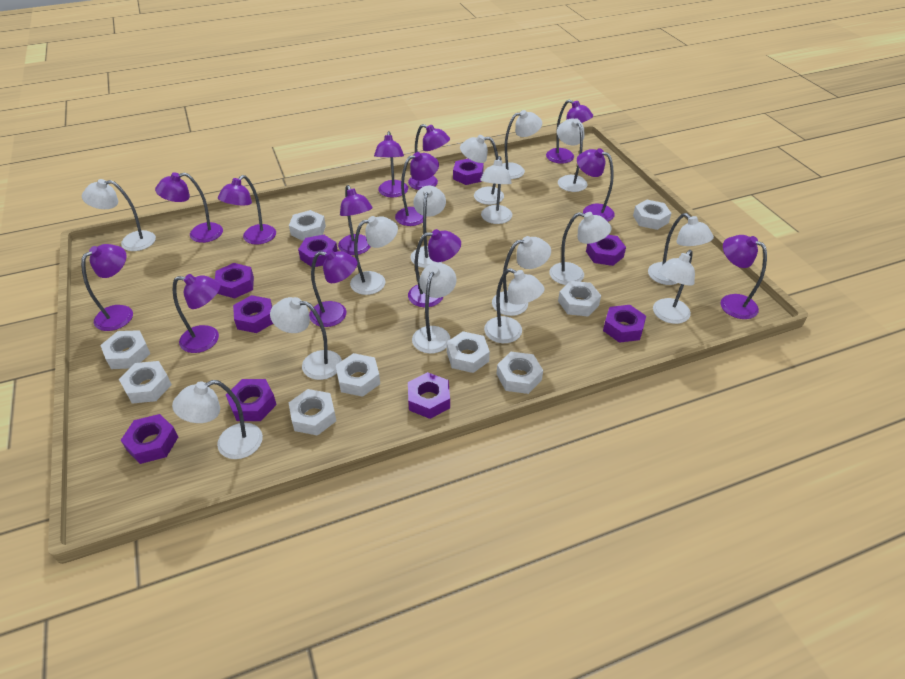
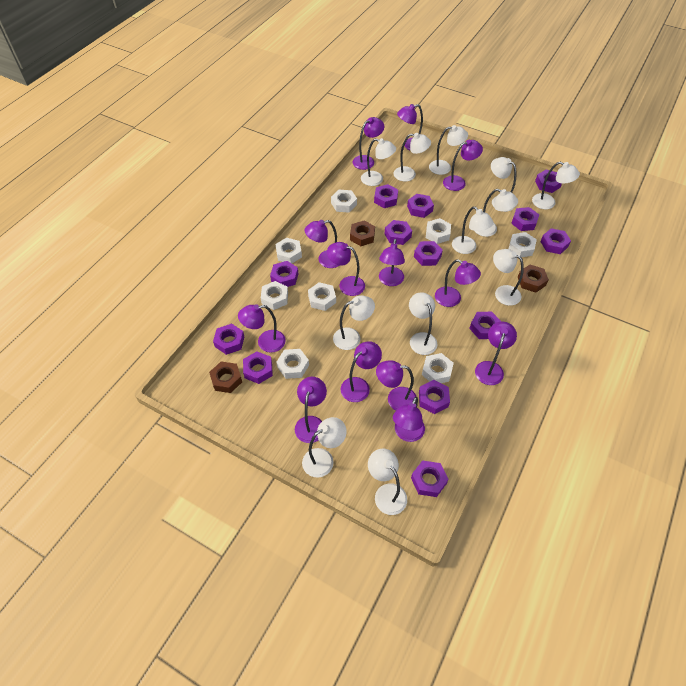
brown nut: none = 0 -> [209,361,242,393] [350,221,375,246] [518,265,549,293] = 3
purple nut: [121,414,178,464] [215,263,254,298] [226,379,277,421] [233,295,273,333] [298,235,338,267] [408,372,450,419] [453,159,484,185] [586,235,626,266] [603,305,646,343] = 9 -> [213,323,244,355] [243,351,273,384] [270,261,298,287] [374,184,398,208] [385,220,412,245] [407,194,434,218] [411,460,448,497] [414,241,443,266] [419,380,450,414] [469,312,501,339] [511,207,539,231] [535,170,562,193] [540,228,571,254] = 13
white lamp: [82,179,156,251] [172,380,263,459] [270,297,342,380] [350,216,398,295] [411,186,446,268] [412,263,457,354] [460,135,504,205] [480,156,512,224] [484,268,545,343] [492,236,551,316] [502,110,542,179] [549,212,612,285] [557,118,588,192] [648,213,714,285] [653,250,695,324] = 15 -> [302,417,347,478] [333,295,375,350] [361,138,396,186] [368,449,407,515] [394,133,431,182] [409,292,437,355] [429,125,468,175] [452,207,494,254] [475,189,518,237] [491,157,517,212] [493,249,524,306] [532,162,580,209] = 12
white nut: [100,330,151,369] [119,361,172,404] [289,210,326,241] [289,389,336,436] [336,353,380,397] [447,331,490,373] [497,352,543,394] [558,281,601,317] [633,200,671,230] = 9 -> [261,281,288,310] [275,238,302,263] [277,349,309,379] [308,282,336,311] [331,190,357,213] [422,353,454,383] [426,218,451,244] [509,232,537,257] = 8

